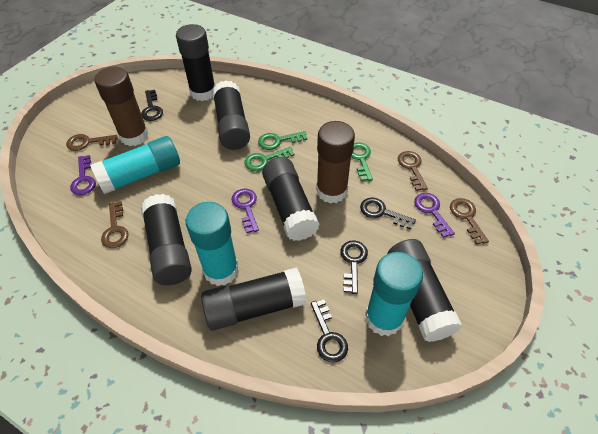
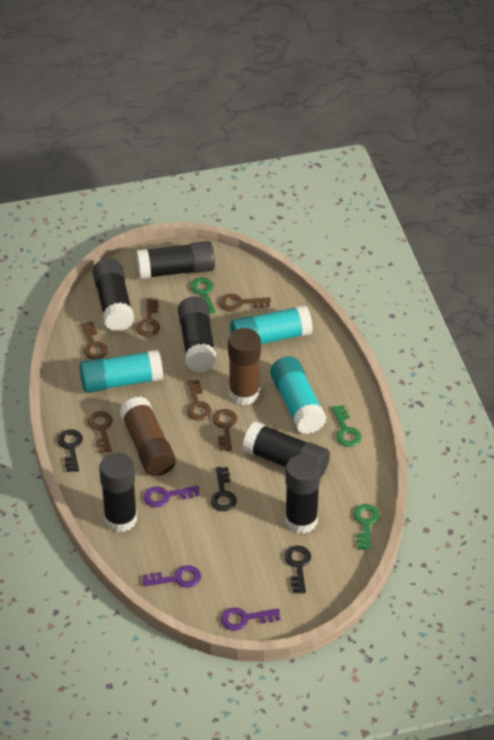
black key: [141,90,163,121] [311,300,348,363] [340,240,368,294] [360,198,416,229] = 4 -> [57,429,83,472] [211,467,237,511] [284,546,311,593] = 3
brown key: [66,134,118,151] [101,202,129,248] [398,151,428,191] [450,198,489,245] = 4 -> [81,321,108,359] [87,411,113,453] [136,299,160,337] [186,380,211,420] [212,409,237,451] [219,294,271,311] = 6

